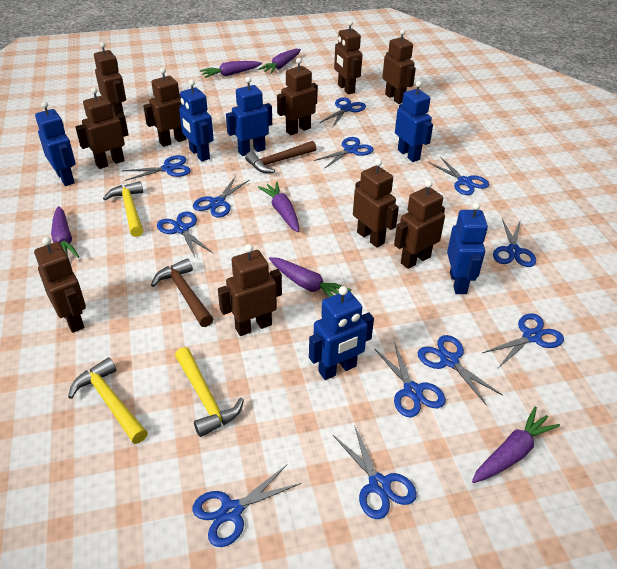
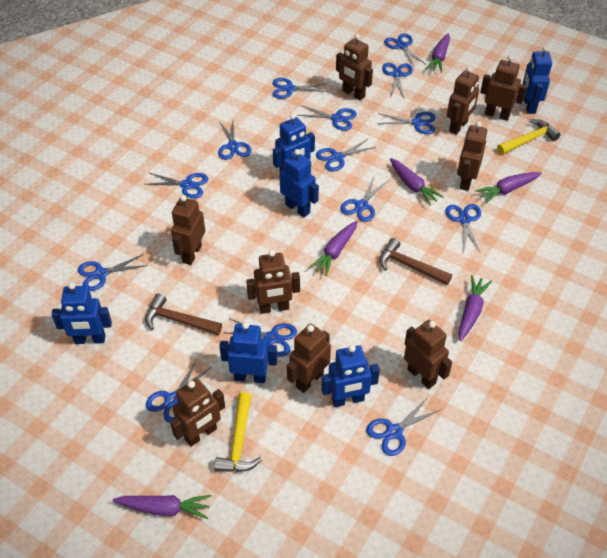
blue scissors: [122,155,191,181] [157,212,213,257] [192,465,301,547] [193,176,250,217] [314,137,374,169] [320,97,366,127] [333,425,417,519] [375,342,446,417] [418,335,503,406] [428,157,489,195] [483,313,564,367] [493,219,536,267] = 12 -> [78,254,148,291] [144,173,208,198] [146,359,211,423] [218,121,252,160] [223,318,297,357] [273,78,328,99] [298,105,357,130] [316,139,376,172] [340,177,388,222] [366,397,440,456] [378,112,436,134] [382,63,413,98] [384,33,426,68] [445,204,481,252] = 14
brown robot: [34,237,86,333] [75,87,129,169] [94,42,126,115] [143,67,186,147] [218,244,282,336] [277,58,318,135] [334,20,362,94] [353,159,399,248] [382,29,416,104] [394,180,445,269] = 10 -> [170,378,225,447] [171,195,205,265] [246,250,300,314] [287,324,331,393] [336,34,373,100] [404,320,452,389] [447,66,479,135] [457,121,487,191] [480,55,527,121] = 9
yellow hammer: [68,357,148,444] [103,181,143,237] [175,347,244,437] = 3 -> [214,392,262,472] [497,119,561,155] = 2

